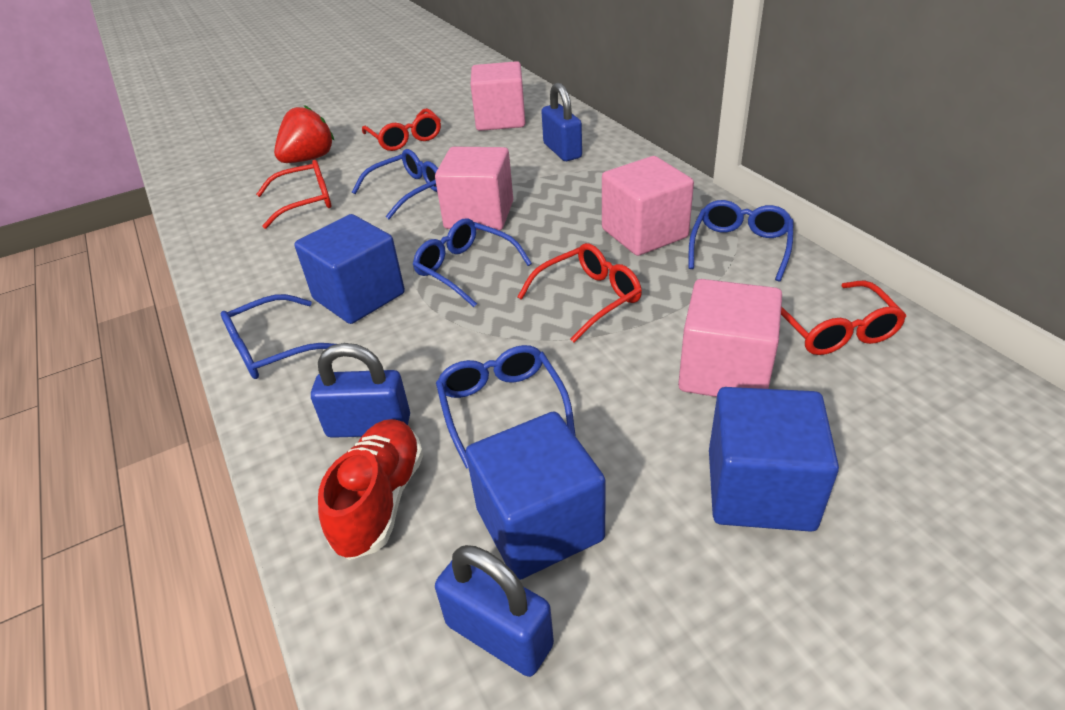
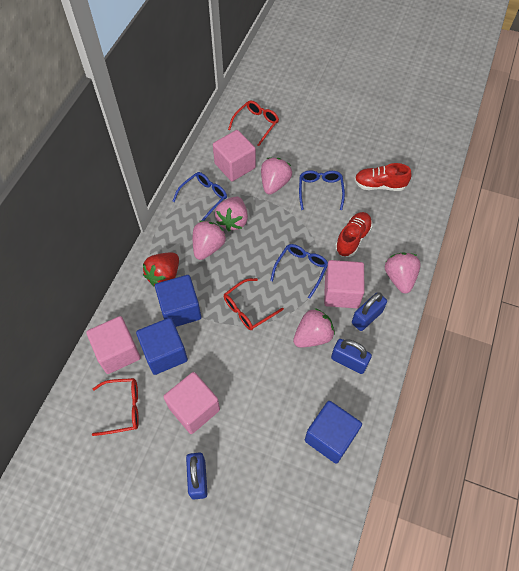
blue glasses: [221,294,336,379] [352,149,438,219] [413,218,532,307] [436,345,576,469] [688,200,794,281] = 5 -> [172,172,227,221] [270,244,328,299] [299,170,345,210] = 3
pink strawberry: none = 0 -> [193,221,226,260] [215,197,248,231] [261,158,292,195] [293,308,335,348] [385,253,421,293] = 5
red glasses: [256,160,331,229] [362,108,441,151] [517,243,642,343] [781,281,906,355] = 4 -> [92,378,139,436] [224,278,284,330] [228,101,279,146] = 3
red shoe: [318,419,423,560] = 1 -> [335,212,373,257] [354,163,412,191] = 2

